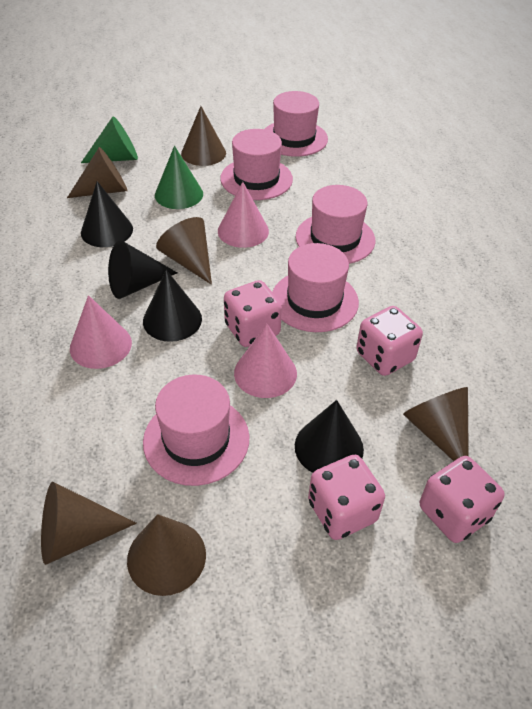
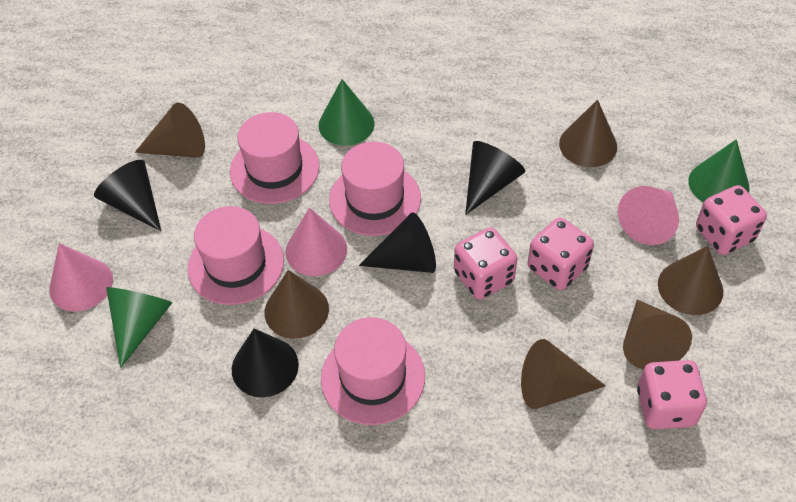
green cone: [81,116,138,163] [155,146,203,209] = 2 -> [106,287,172,368] [318,79,375,146] [688,139,749,203] = 3
pink hat: [143,375,249,486] [220,129,293,200] [265,91,328,157] [272,243,359,332] [296,185,375,264] = 5 -> [188,206,284,305] [230,112,320,204] [321,317,425,425] [329,142,421,236] = 4

